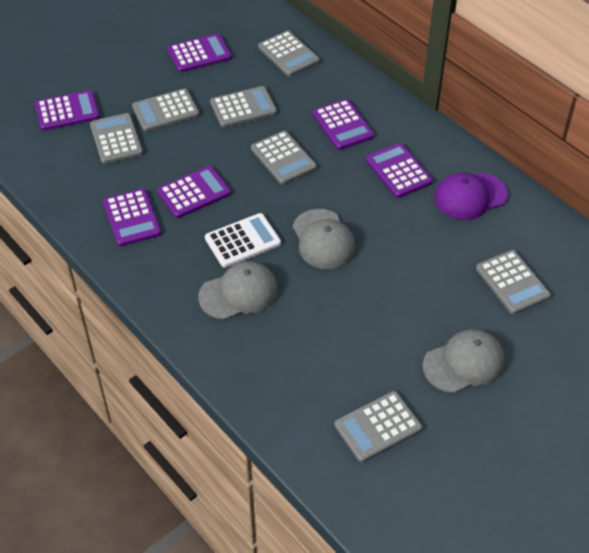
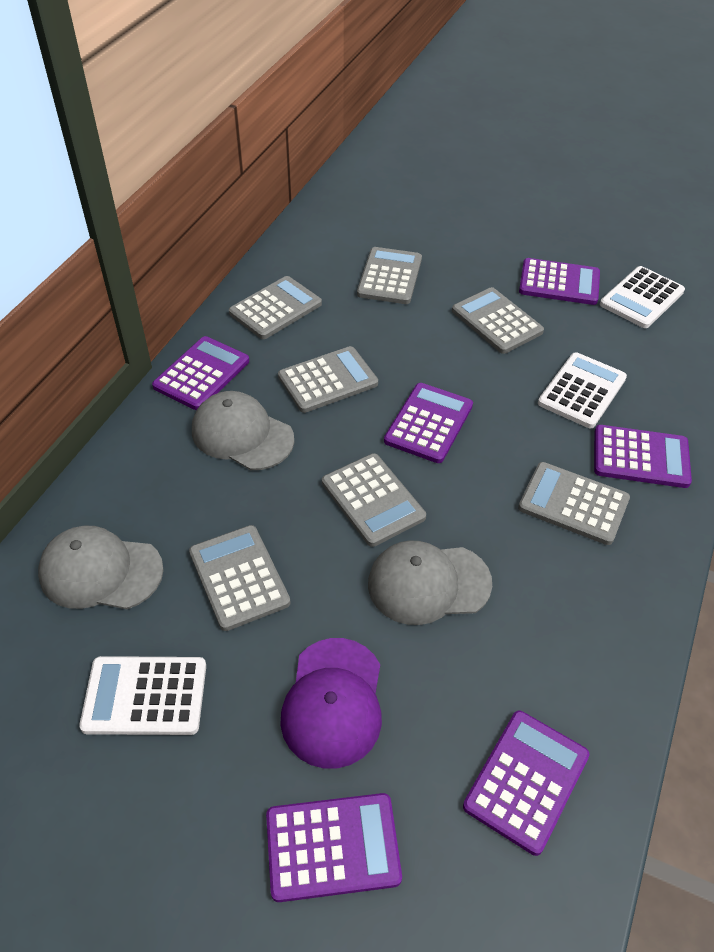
white calculator: [205,213,281,268] = 1 -> [79,656,206,735] [538,352,627,428] [600,266,685,328] = 3

